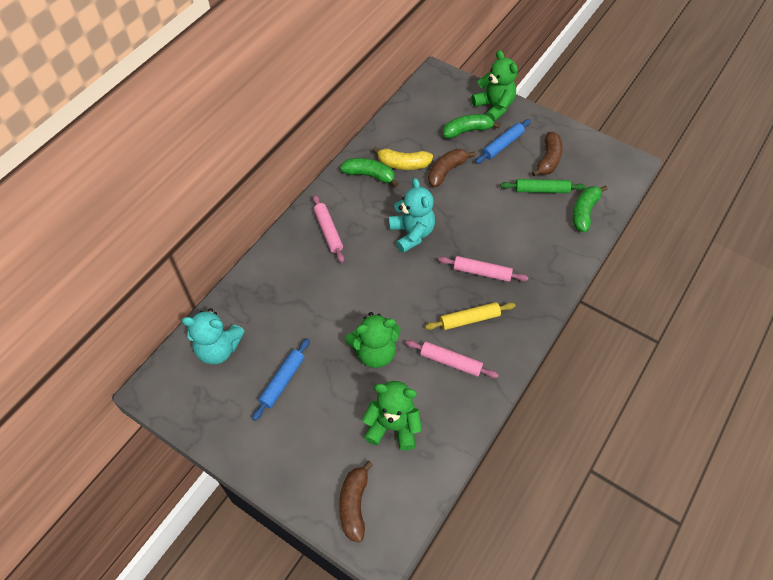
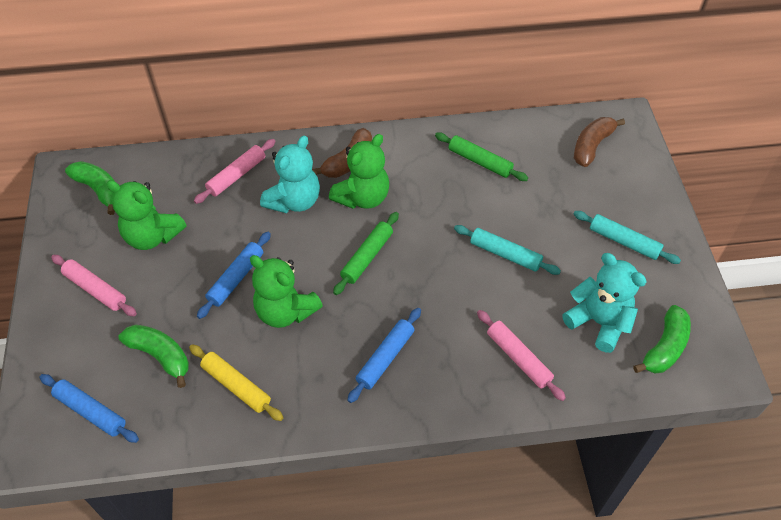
blue rolling pin: [252,338,310,421] [475,119,531,164] = 2 -> [40,374,139,443] [197,232,271,319] [347,308,421,403] = 3
brown banana: [339,461,373,542] [428,149,475,187] [532,132,563,176] = 3 -> [312,128,372,178] [574,117,625,167] = 2
green rolling pin: [500,179,586,193] = 1 -> [333,212,399,295] [435,133,528,181] = 2
turquoise rolling pin: none = 0 -> [454,225,561,275] [573,211,681,264] = 2
yellow banana: [373,147,433,170] = 1 -> none = 0

